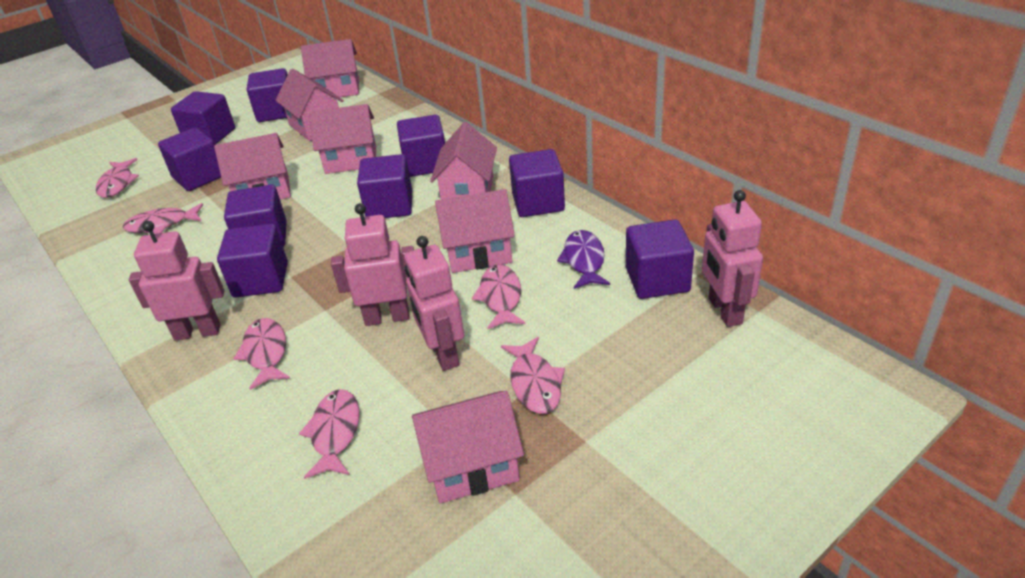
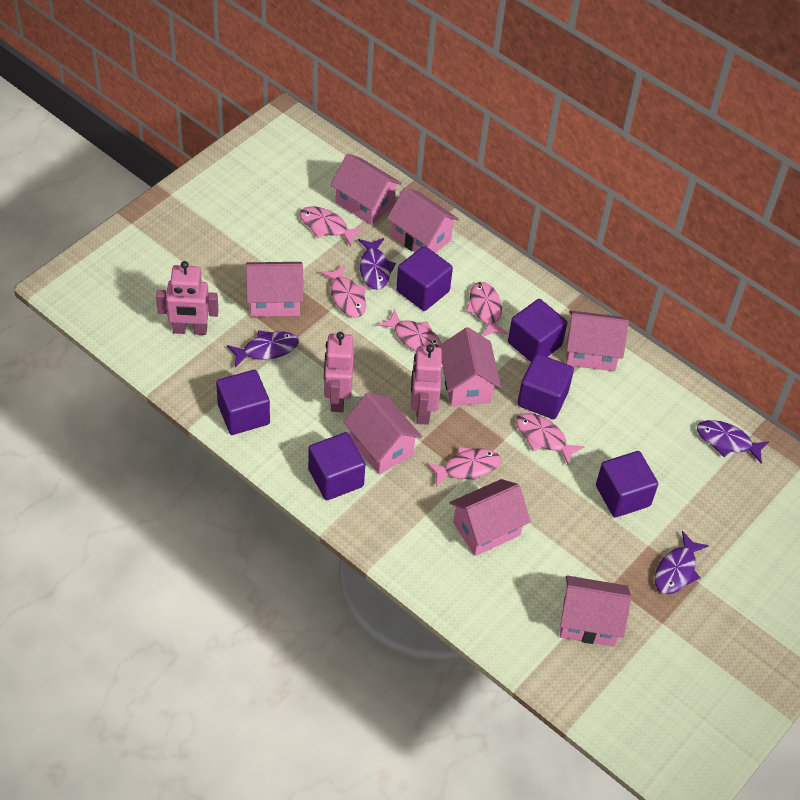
pink house: [214,133,291,200] [275,69,344,141] [301,39,359,98] [309,104,376,174] [412,391,524,504] [430,122,497,200] [435,189,515,273] = 7 -> [246,262,303,317] [331,154,402,225] [343,393,422,475] [387,187,459,253] [439,327,501,406] [450,479,531,556] [560,576,631,647] [566,310,629,371] = 8
pink robot: [129,221,224,341] [331,203,414,326] [404,236,464,371] [702,190,763,327] = 4 -> [156,261,219,335] [324,332,354,412] [411,344,442,425] = 3
purple cube: [158,127,221,191] [171,91,235,145] [217,224,288,298] [224,184,287,247] [247,68,288,122] [357,154,412,218] [397,115,445,177] [509,149,565,217] [626,219,694,299] = 9 -> [216,370,270,435] [308,432,365,500] [396,246,453,311] [508,299,567,362] [517,354,574,419] [596,451,658,518] = 6
purple fish: [557,230,610,289] = 1 -> [227,330,299,367] [358,238,396,290] [655,531,709,594] [697,420,770,464] = 4

